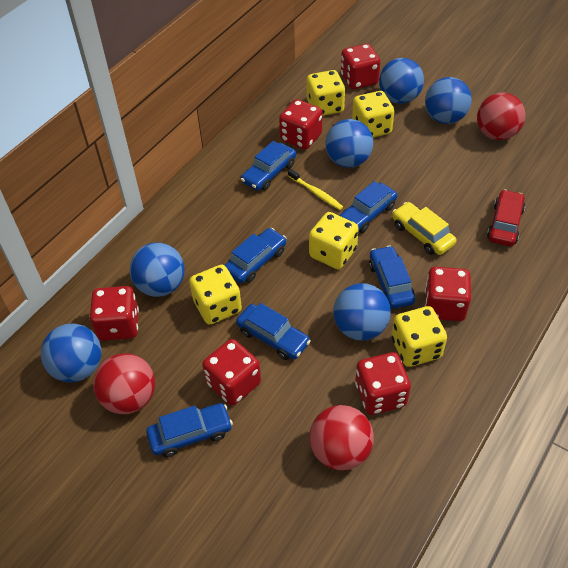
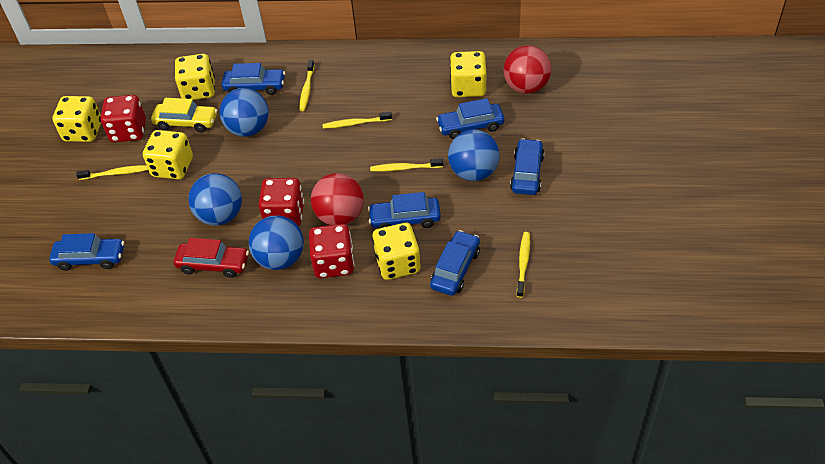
blue ball: [41,324,102,382] [130,242,185,297] [326,119,373,168] [333,283,391,341] [379,58,424,104] [425,77,472,124] = 6 -> [188,173,242,226] [220,88,269,137] [249,216,304,270] [448,130,499,181] = 4
red ball: [93,353,155,414] [309,405,374,470] [477,93,525,140] = 3 -> [311,173,364,225] [503,45,551,94] = 2
red dice: [90,286,139,341] [202,339,261,405] [279,99,323,150] [341,44,380,89] [355,352,411,415] [425,267,471,321] = 6 -> [101,95,146,142] [258,178,304,227] [309,224,354,278] = 3
yellow toothbrush: [288,169,343,210] = 1 -> [76,165,148,180] [299,60,314,111] [322,112,392,129] [370,158,443,172] [517,232,530,298] = 5

